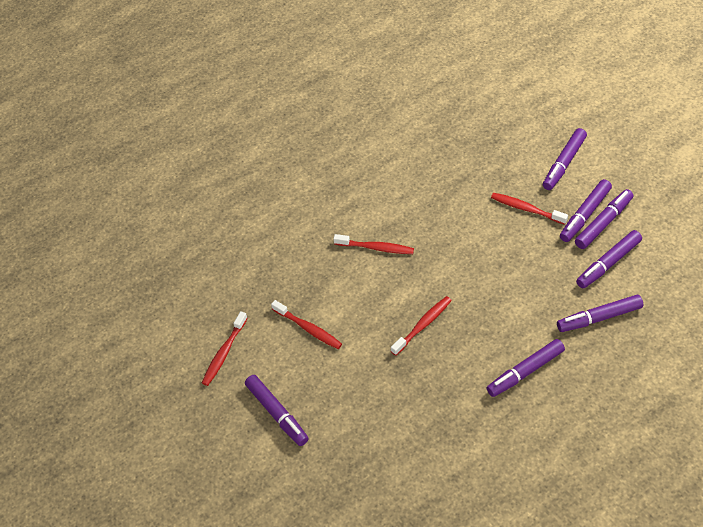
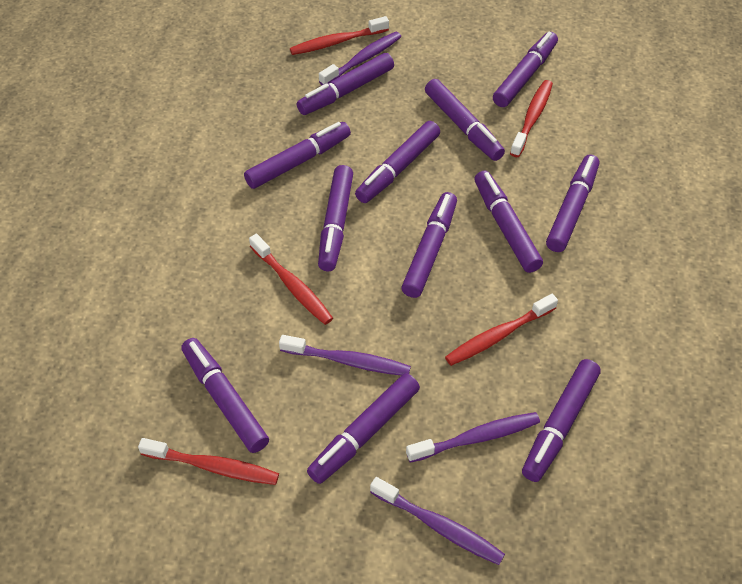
purple marker: [245,375,309,446] [487,339,565,397] [543,128,587,190] [557,295,643,332] [560,179,612,242] [575,189,633,249] [576,230,642,288] = 7 -> [181,338,269,453] [244,122,351,189] [297,53,394,115] [307,373,420,484] [318,165,353,271] [355,121,440,203] [401,192,457,298] [425,79,505,161] [475,171,543,273] [493,32,558,107] [522,359,601,482] [546,154,599,252] = 12
purple toothbrush: none = 0 -> [279,335,411,375] [319,32,401,85] [370,477,505,565] [406,412,540,463] = 4

